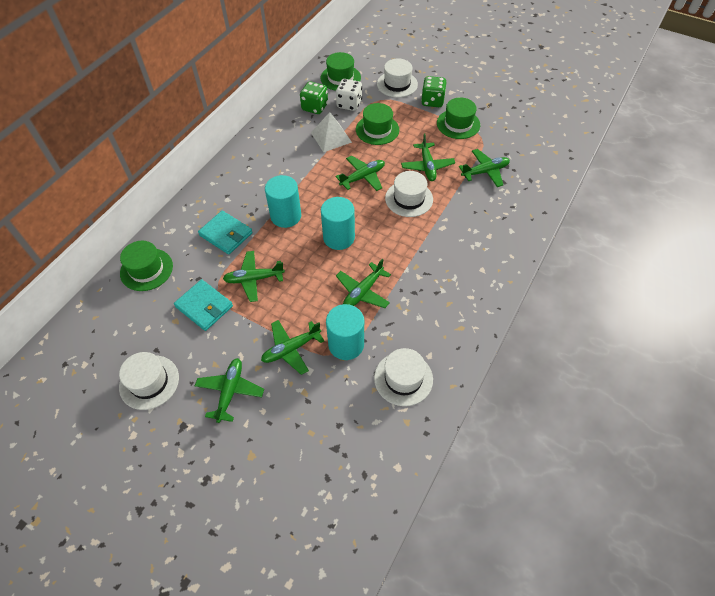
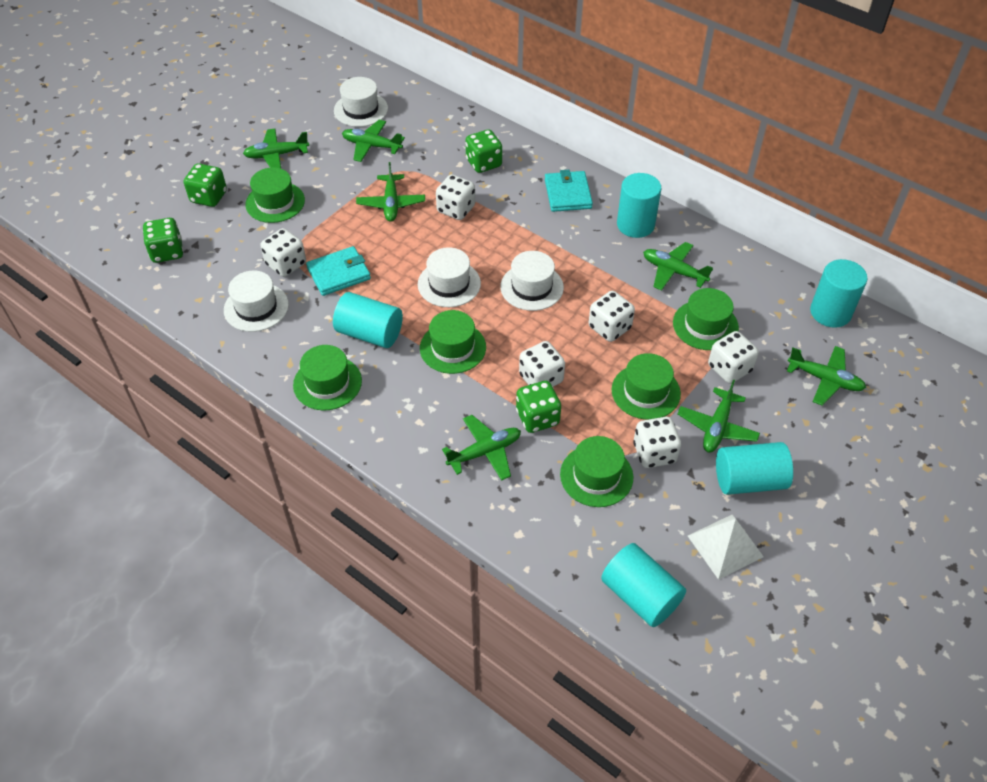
green dice: [300,81,328,114] [421,76,446,107] = 2 -> [142,218,183,263] [184,163,227,207] [465,129,502,173] [516,381,561,433] = 4
green hat: [120,241,173,291] [320,52,361,91] [356,103,399,145] [437,97,480,139] = 4 -> [245,167,305,223] [293,345,362,410] [420,310,486,374] [560,436,633,507] [612,353,681,420] [673,288,739,350] = 6
turquoise cylinder: [265,175,301,228] [321,197,355,250] [326,304,364,360] = 3 -> [333,292,403,348] [601,543,686,627] [617,173,661,238] [716,442,793,495] [810,259,868,328] = 5
white dice: [336,79,362,111] = 1 -> [261,228,306,277] [436,175,475,220] [519,341,565,387] [589,291,635,342] [633,417,681,468] [708,331,759,384] = 6

